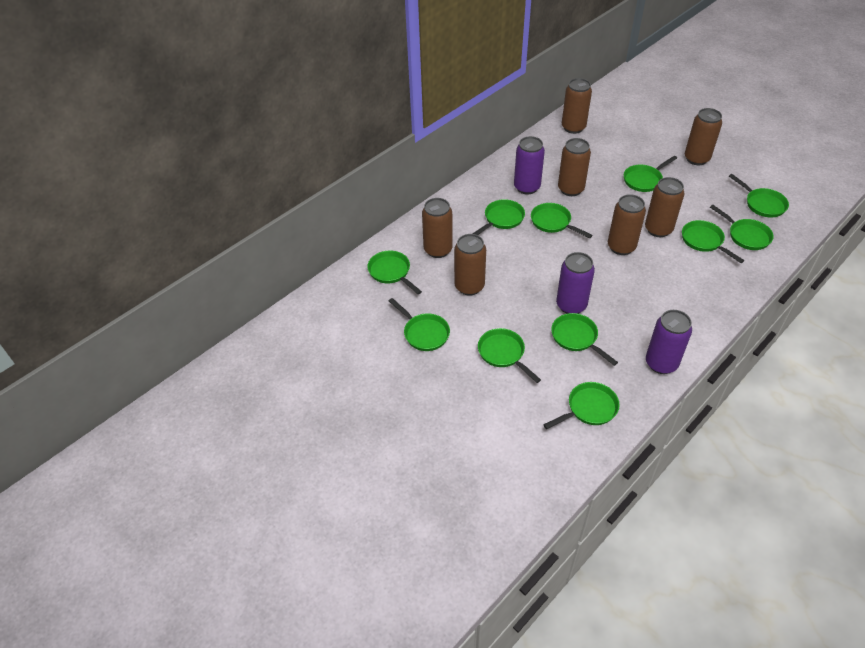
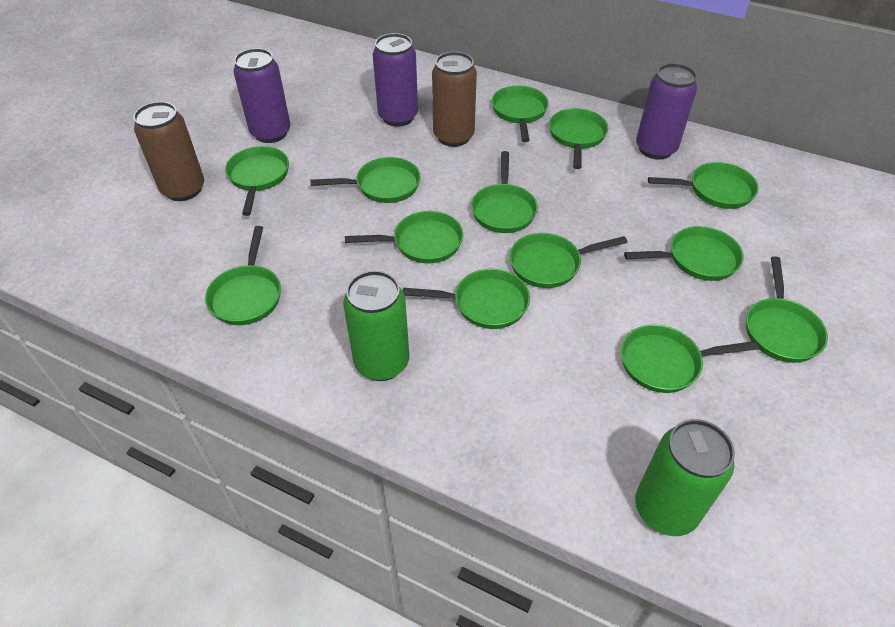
brown can: [422,198,453,258] [454,234,486,296] [558,138,591,196] [562,78,592,134] [608,194,646,255] [645,177,684,237] [685,108,722,165] = 7 -> [133,102,204,201] [432,52,477,147] = 2
green can: none = 0 -> [343,270,409,381] [635,419,735,536] = 2
green pan: [367,251,422,294] [389,298,450,351] [473,199,525,235] [478,328,541,383] [531,203,593,238] [543,382,620,429] [551,313,618,366] [624,156,677,192] [682,220,744,263] [710,205,774,250] [729,174,789,218] = 11 -> [205,226,281,325] [225,146,289,216] [310,157,420,203] [345,211,463,264] [403,269,530,329] [471,151,538,233] [492,86,549,142] [509,233,628,288] [549,108,609,169] [621,325,759,393] [624,226,744,281] [648,162,759,209] [746,256,828,363] = 13

